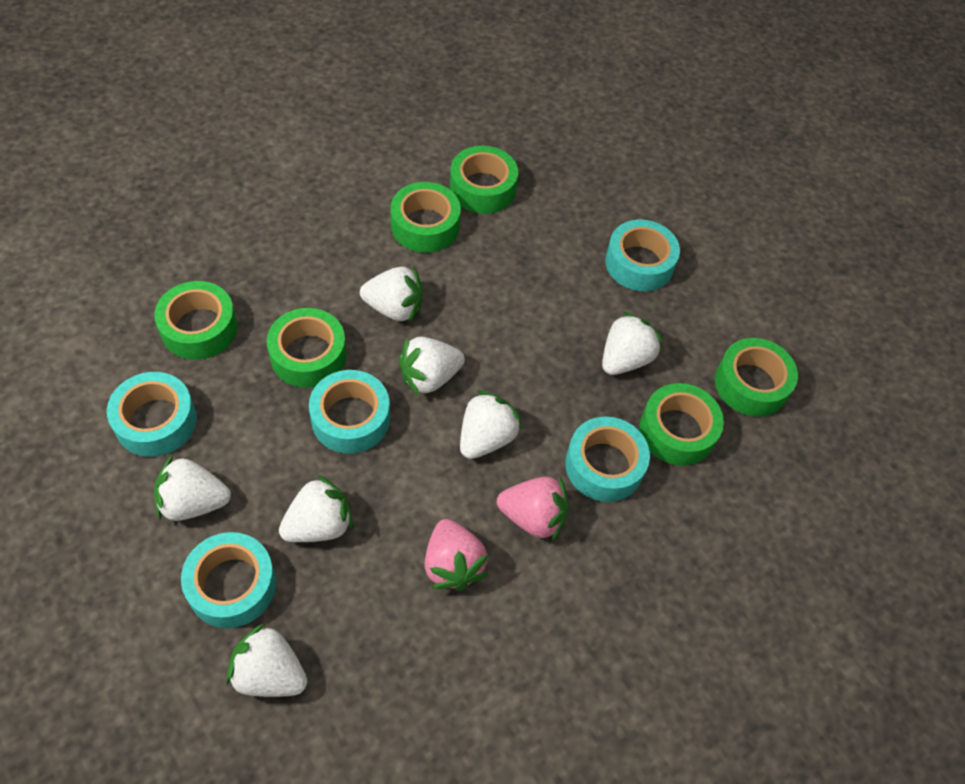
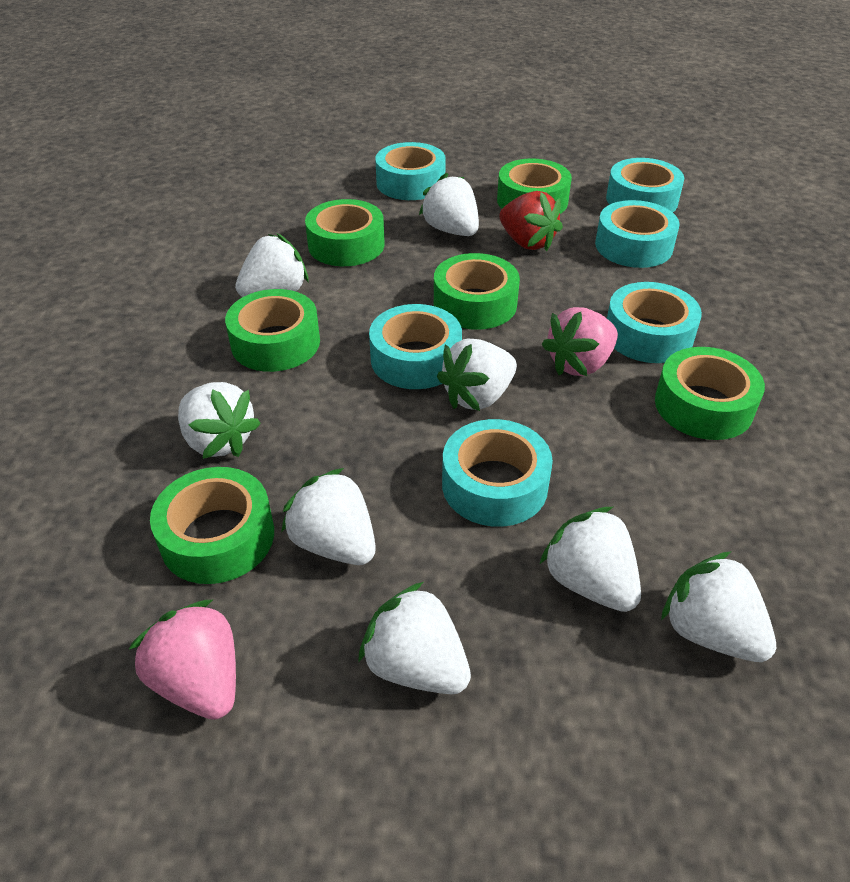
red strawberry: none = 0 -> [499,191,563,251] = 1
turquoise tape: [107,372,197,457] [181,532,276,628] [309,370,390,454] [565,417,650,502] [605,219,680,291] = 5 -> [369,304,462,389] [375,142,446,200] [442,419,553,527] [595,200,680,268] [606,158,684,212] [607,282,702,363] = 6
white strawberry: [154,455,231,521] [226,624,307,697] [279,475,353,542] [360,266,423,323] [399,337,465,396] [460,391,522,459] [602,312,663,375] = 7 -> [178,382,261,459] [235,234,309,297] [281,468,376,565] [358,582,471,694] [419,173,479,236] [437,339,517,411] [540,507,641,612] [661,551,776,662] = 8

